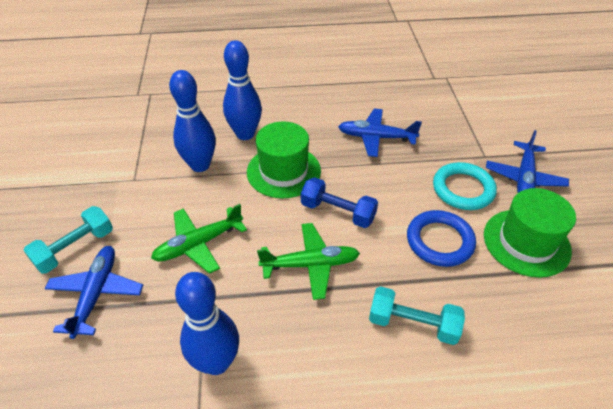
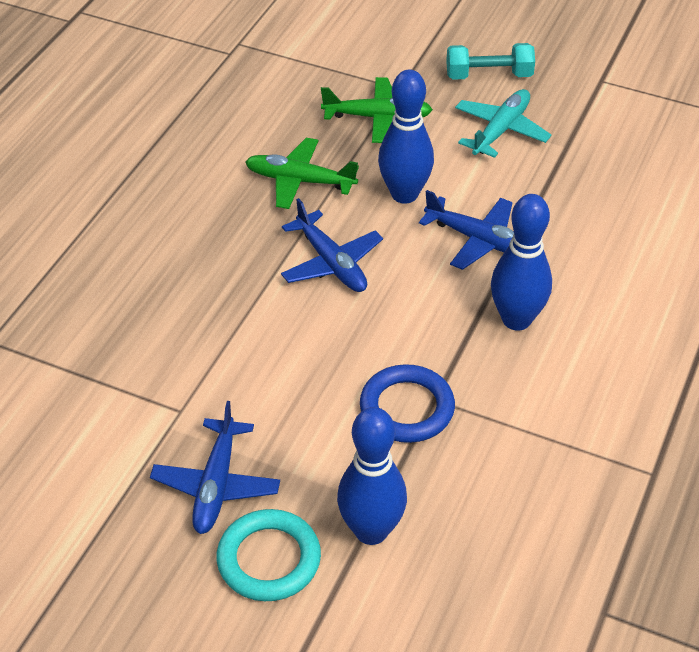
blue dumbbell: [301,177,378,228] = 1 -> none = 0
green hat: [247,121,321,199] [484,188,576,278] = 2 -> none = 0
turquoise dumbbell: [23,206,113,274] [369,286,465,345] = 2 -> [446,43,535,80] = 1
turquoise plane: none = 0 -> [455,89,551,158] = 1

